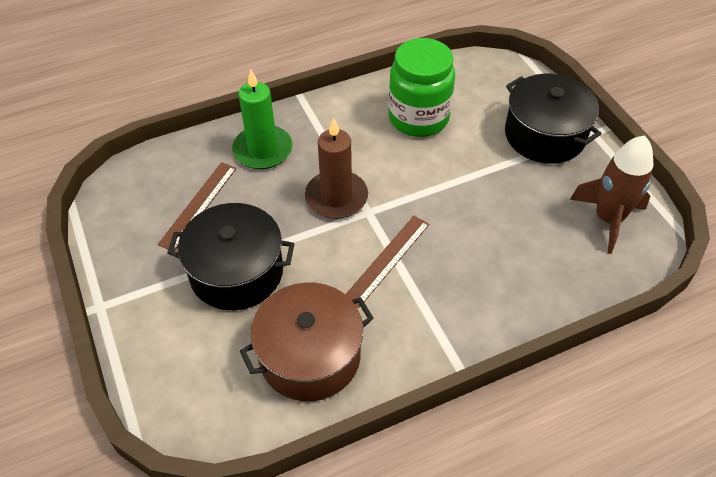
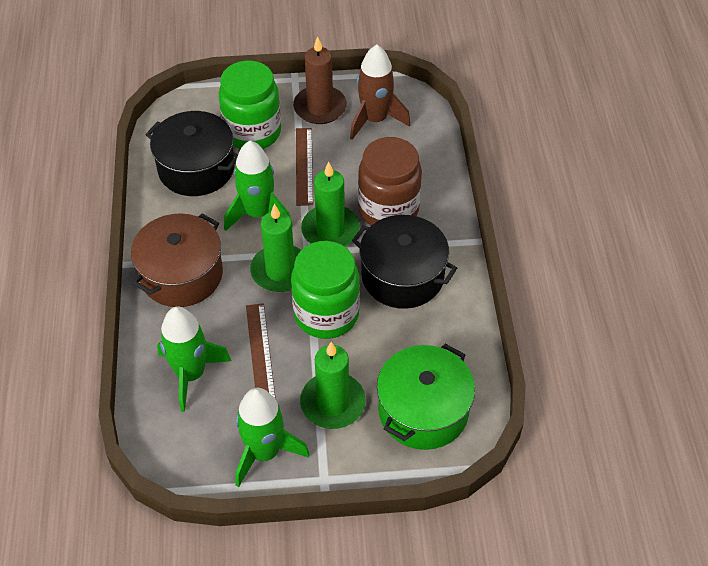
brown jar: none = 0 -> [358,137,422,226] = 1
green candle: [232,69,292,169] = 1 -> [250,204,301,292] [300,342,366,429] [301,162,360,247] = 3
green jar: [389,38,455,137] = 1 -> [219,61,281,149] [291,241,360,339] = 2
green pot: none = 0 -> [377,344,475,450] = 1
green rocket: none = 0 -> [157,306,232,412] [224,141,290,231] [235,388,310,487] = 3

